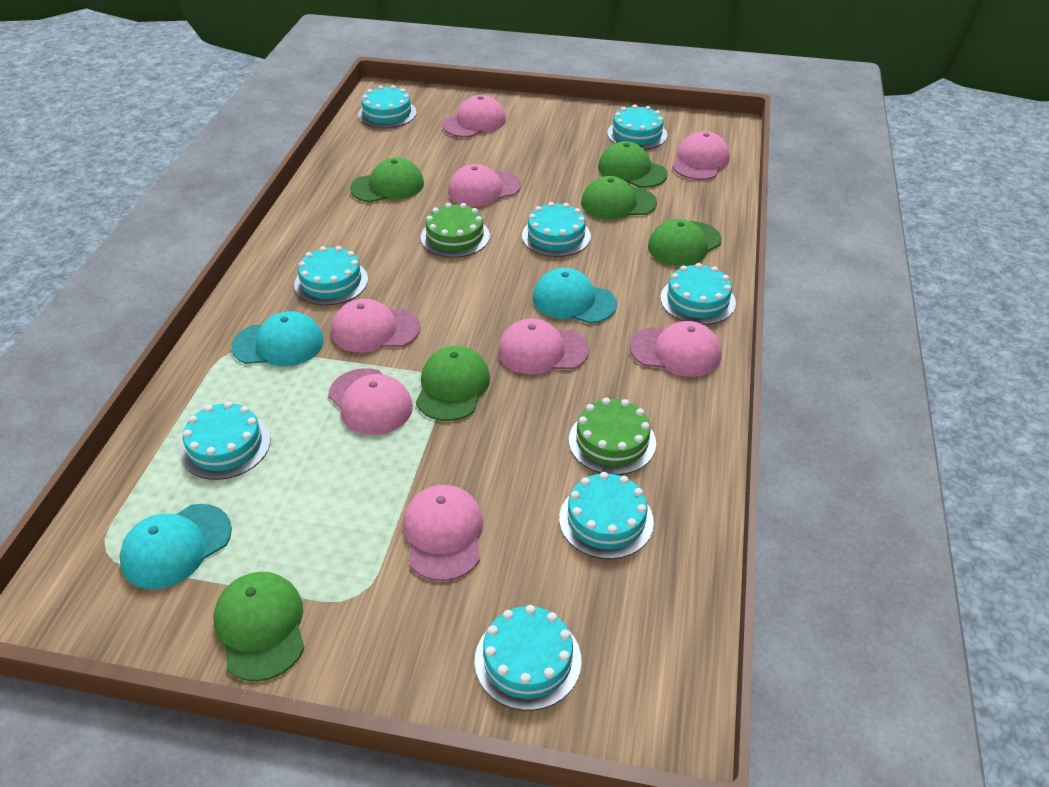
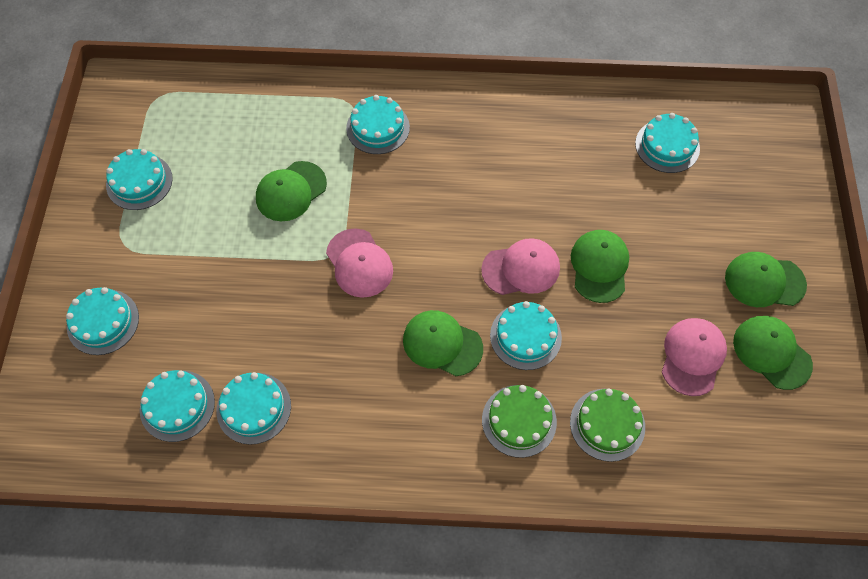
green cap: [213,572,305,681] [350,158,424,202] [416,346,490,421] [581,176,657,220] [598,141,668,188] [648,219,722,266] = 6 -> [256,161,327,221] [403,310,483,376] [571,230,629,303] [725,252,807,307] [733,316,813,390] = 5
pink cap: [328,368,413,435] [331,299,421,353] [403,485,483,581] [442,95,506,137] [448,164,521,207] [498,319,589,374] [630,321,721,377] [672,131,730,180] = 8 -> [326,228,393,298] [481,238,560,295] [662,318,727,396] = 3
turquoise cake: [180,401,270,480] [294,246,368,305] [358,85,417,128] [475,605,581,711] [522,202,591,257] [559,472,654,559] [607,104,667,150] [660,263,736,325] = 8 -> [66,287,139,355] [106,149,173,210] [140,370,215,442] [216,372,291,445] [346,95,410,154] [490,301,562,370] [635,113,700,173] = 7
turquoise cap: [120,504,232,589] [231,311,324,366] [533,268,617,324] = 3 -> none = 0

